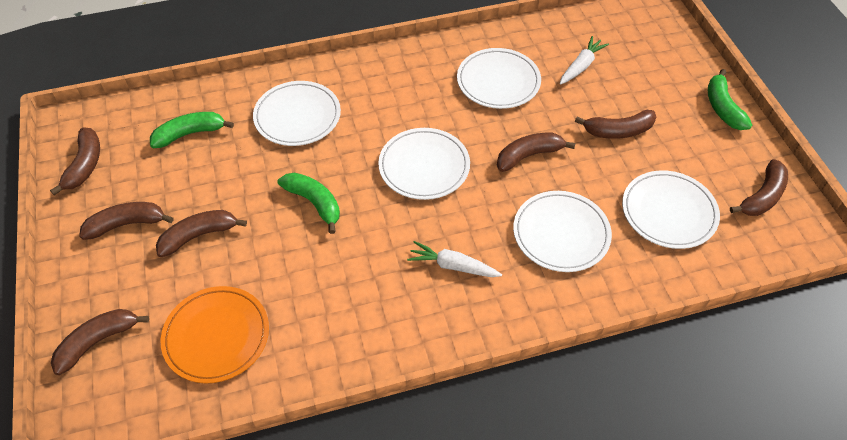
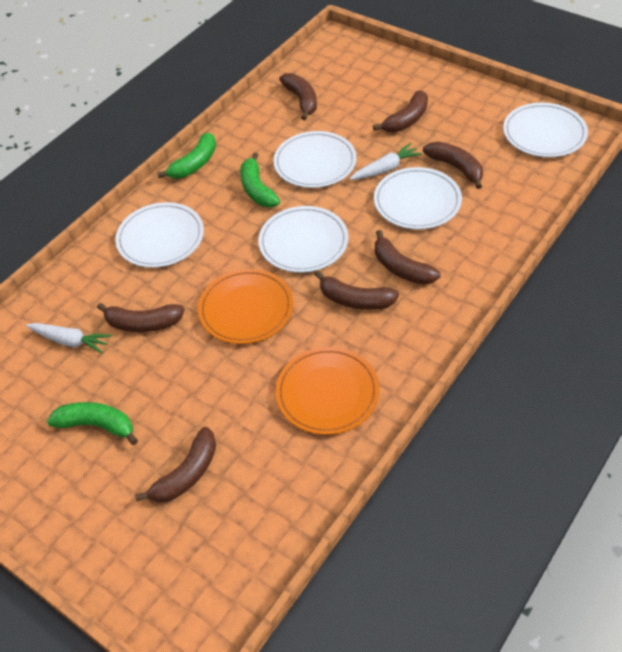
orange plate: [161,286,269,384] = 1 -> [198,269,293,344] [276,347,379,435] = 2

